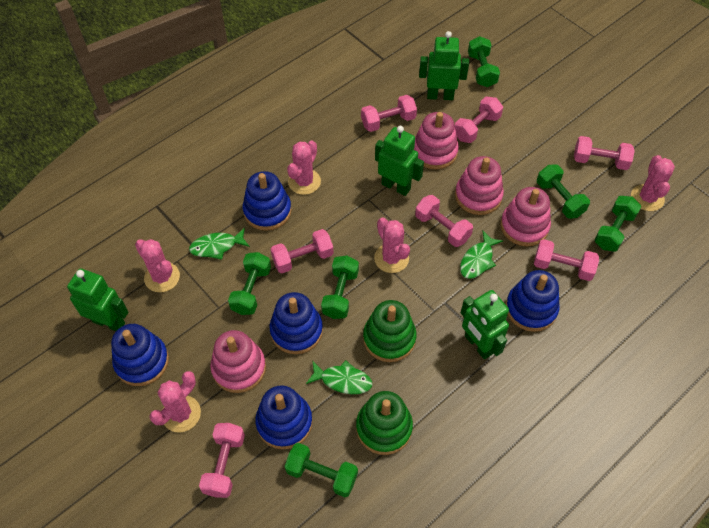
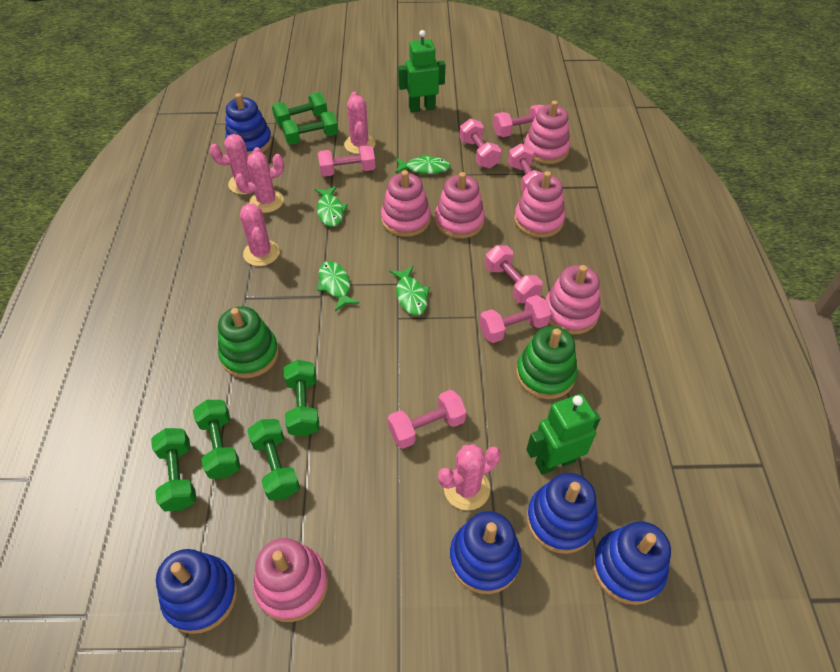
green fish: [189,228,250,260] [306,360,372,394] [460,231,503,279] = 3 -> [315,186,348,227] [317,261,360,311] [390,266,430,315] [395,154,451,174] = 4
green robot: [67,268,128,331] [375,126,424,196] [419,31,469,100] [461,290,509,360] = 4 -> [398,30,445,113] [526,394,601,475] = 2
pink stacking toy: [210,330,266,393] [414,112,459,169] [455,156,504,215] [500,187,551,246] = 4 -> [253,538,328,622] [381,170,431,237] [435,172,485,239] [514,171,565,238] [524,101,570,164] [545,265,601,335] = 6

